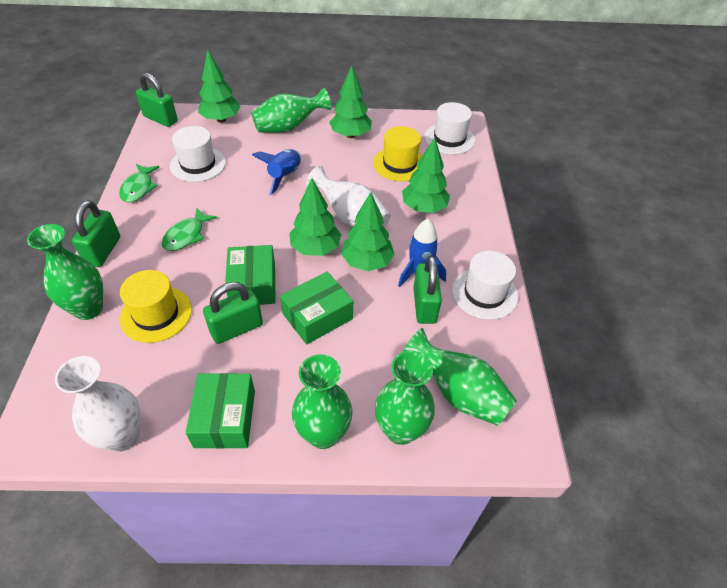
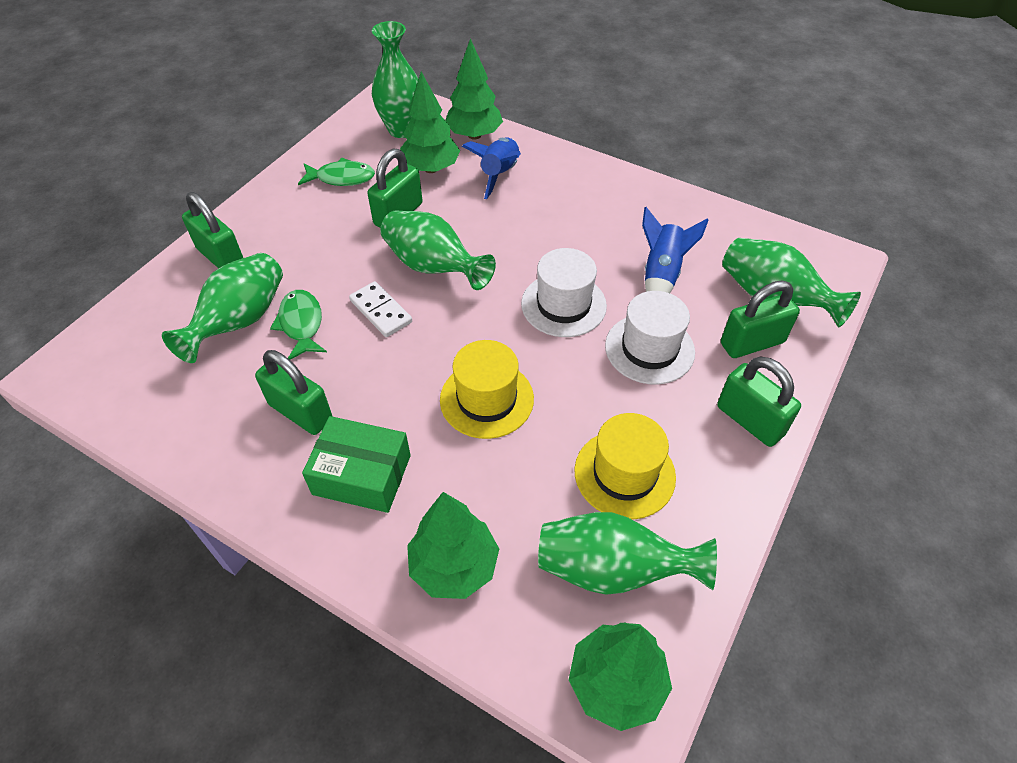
green box: [186,373,255,449] [225,245,276,305] [280,272,353,344] = 3 -> [302,416,411,513] = 1
green padlock: [72,201,120,267] [136,73,178,127] [203,282,263,344] [413,256,442,324] = 4 -> [182,192,243,269] [255,350,332,435] [367,149,423,228] [717,357,801,447] [721,280,800,358] = 5
green tree: [198,50,240,122] [289,178,341,256] [329,66,372,138] [341,192,395,271] [402,138,450,213] = 5 -> [400,72,460,173] [407,492,499,599] [445,38,503,140] [569,622,672,731] = 4
white domino: none = 0 -> [349,281,412,337] = 1
white hat: [170,126,226,182] [424,102,475,154] [452,251,518,320] = 3 -> [521,248,607,337] [605,291,695,385] = 2
white vase: [55,356,141,452] [306,166,390,228] = 2 -> none = 0

